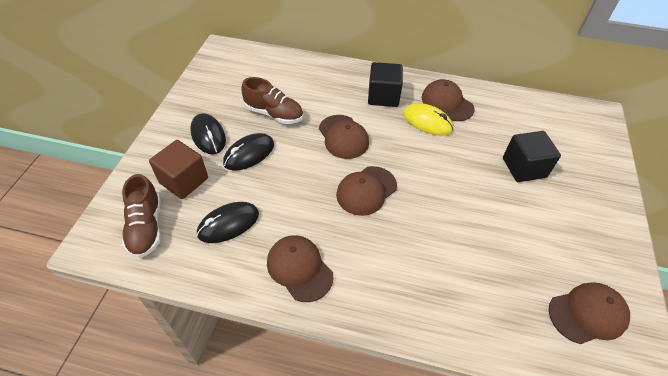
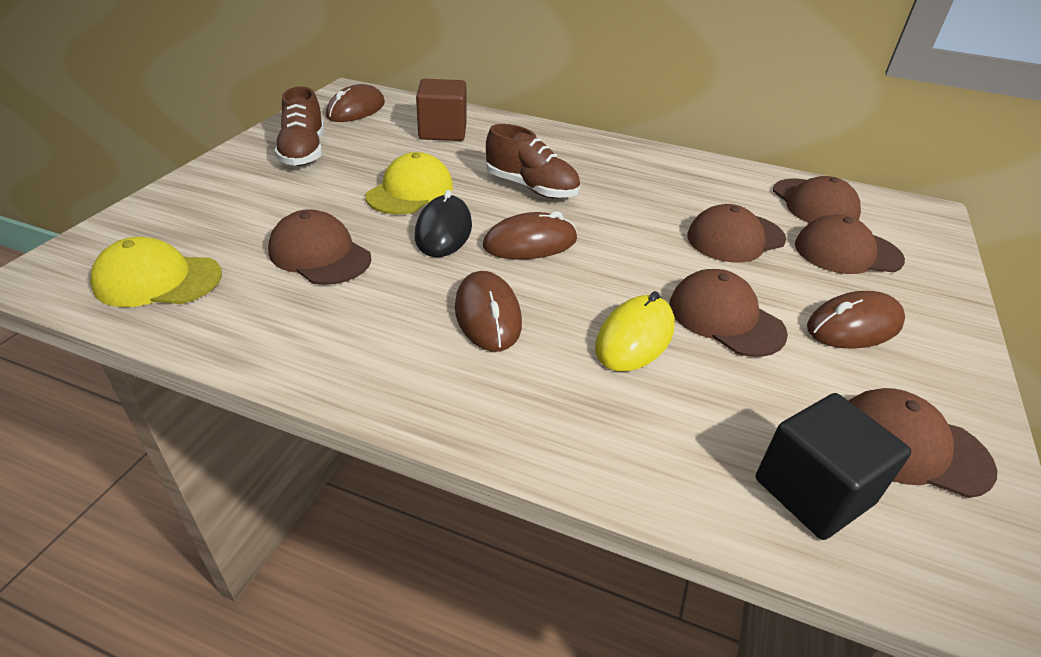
black cube: [368,62,403,107] [503,131,561,182] = 2 -> [756,393,911,540] = 1
black mouse: [190,113,226,154] [197,202,259,243] [223,133,274,171] = 3 -> [415,190,472,257] = 1
brown cap: [267,235,333,302] [319,115,369,159] [336,166,397,216] [422,79,474,121] [549,282,630,344] = 5 -> [268,209,371,285] [670,269,788,357] [687,204,786,263] [773,176,861,223] [795,215,905,274] [848,388,997,498] = 6
brown mouse: none = 0 -> [326,84,385,122] [455,271,522,352] [483,211,577,259] [807,291,905,349] = 4
yellow cap: none = 0 -> [90,237,222,307] [365,152,453,214] = 2

